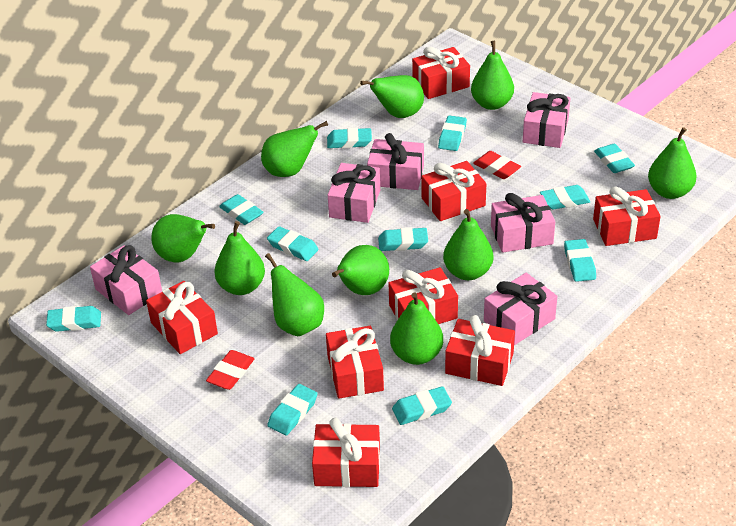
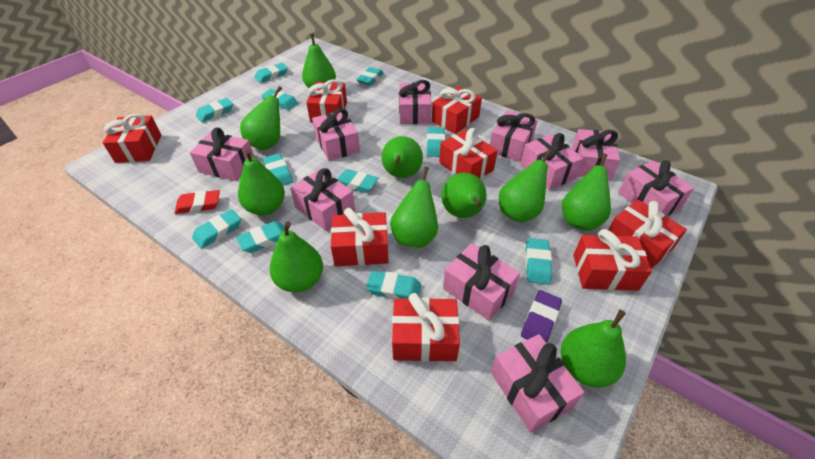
pink gift: [90,245,162,315] [328,163,380,223] [367,133,424,190] [484,273,557,345] [491,193,555,253] [523,92,570,148] = 6 -> [190,128,255,181] [290,168,355,231] [312,108,360,161] [399,80,431,124] [443,243,520,321] [490,110,538,162] [491,334,585,433] [520,133,584,190] [572,129,620,180] [618,160,694,216] = 10
purple eraser: none = 0 -> [521,290,562,343] = 1
red eraser: [206,350,254,390] [473,151,521,179] = 2 -> [174,190,220,214] = 1

